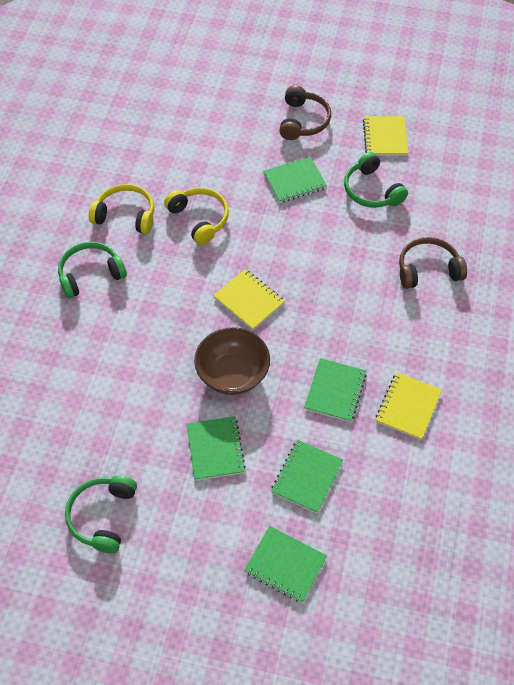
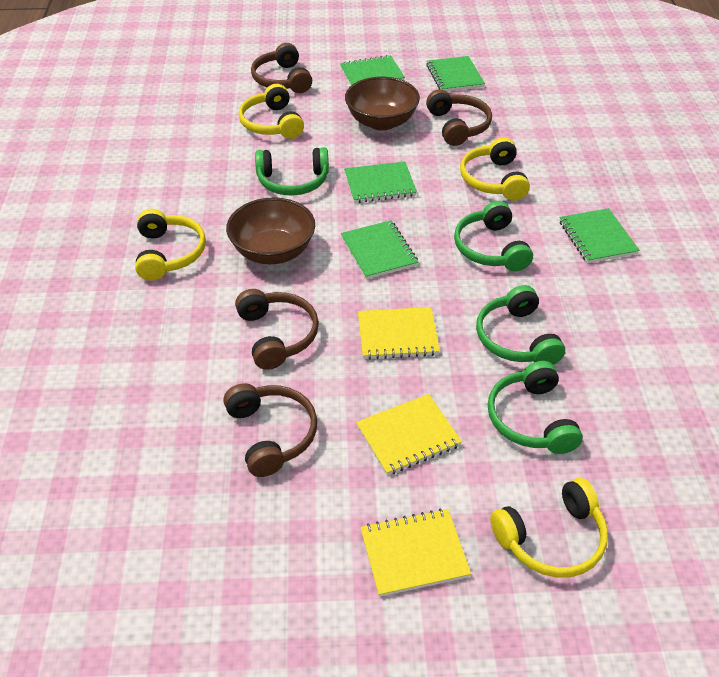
brown bowl: [194,327,270,395] = 1 -> [226,197,315,264] [345,77,420,131] = 2
brown headphones: [279,85,331,140] [399,237,467,289] = 2 -> [223,383,317,477] [235,289,319,370] [251,43,312,93] [426,89,492,146] = 4
green headphones: [58,242,127,298] [65,476,137,553] [344,152,408,208] = 3 -> [255,147,329,196] [454,201,533,271] [476,285,565,365] [488,361,583,454] = 4
yellow headphones: [89,184,154,234] [164,188,229,245] = 2 -> [135,209,206,281] [239,84,304,139] [460,137,530,200] [490,478,608,578] = 4

